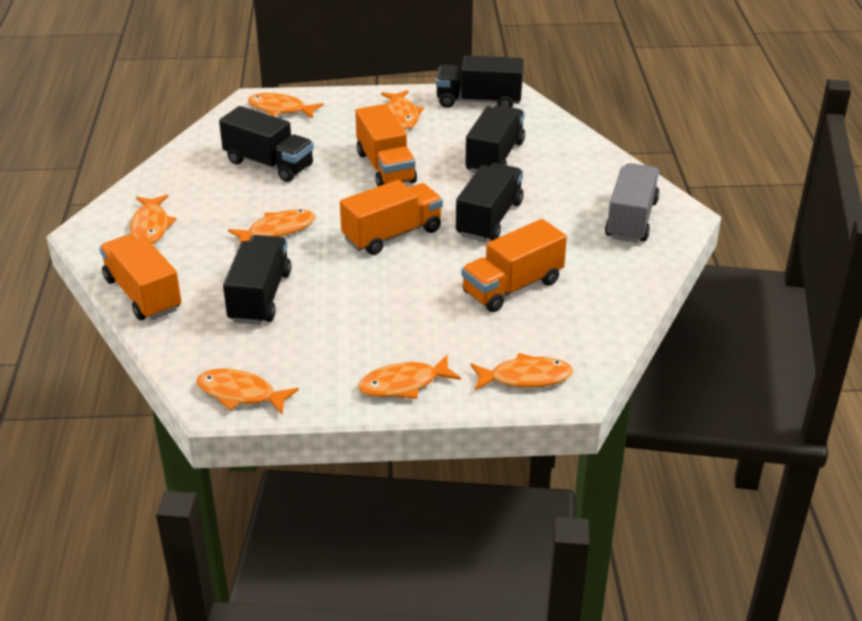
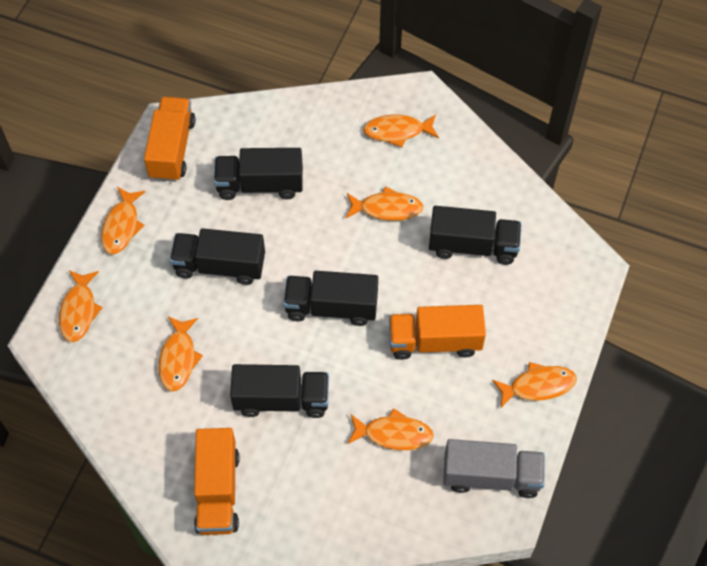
orange truck: [99,234,181,320] [340,180,443,255] [355,104,417,186] [461,219,567,312] = 4 -> [144,97,196,182] [194,428,239,535] [389,305,486,360] = 3

